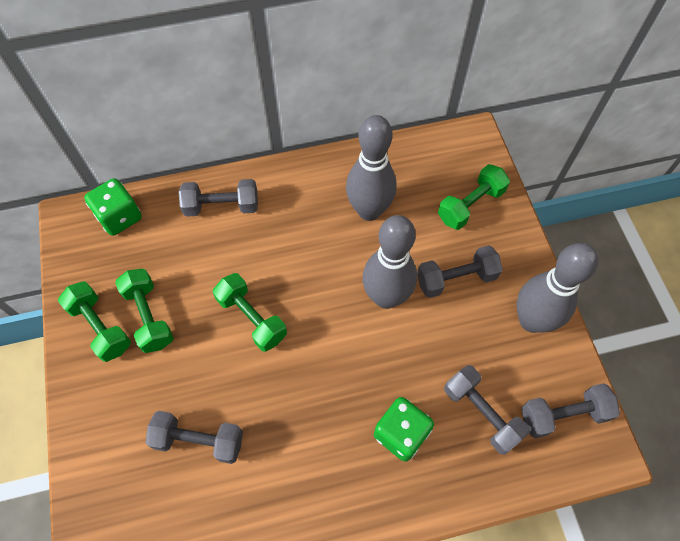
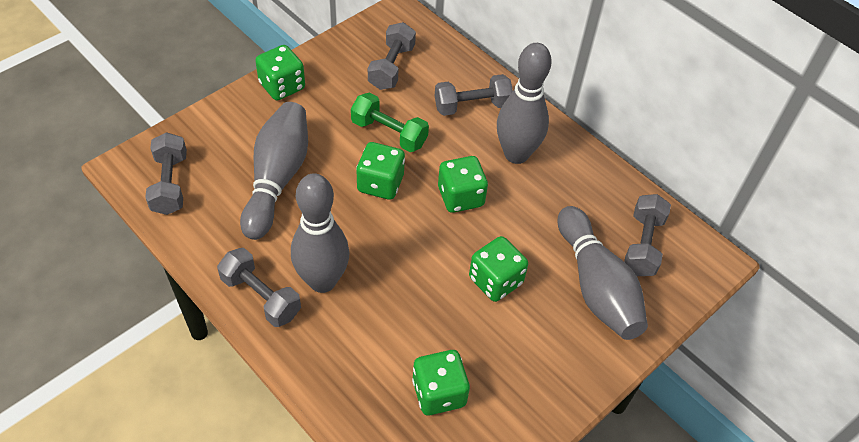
green dice: [84,178,142,236] [374,397,434,462] = 2 -> [255,45,305,101] [356,142,405,200] [412,350,470,415] [438,156,488,213] [469,236,528,302] = 5
green dumbbell: [58,281,131,362] [115,269,174,353] [213,273,287,352] [438,164,510,230] = 4 -> [351,93,429,152] = 1
grey bowling pin: [346,115,397,221] [362,215,417,309] [516,243,598,333] = 3 -> [240,102,308,240] [291,173,350,293] [497,43,551,164] [557,206,648,340] = 4

